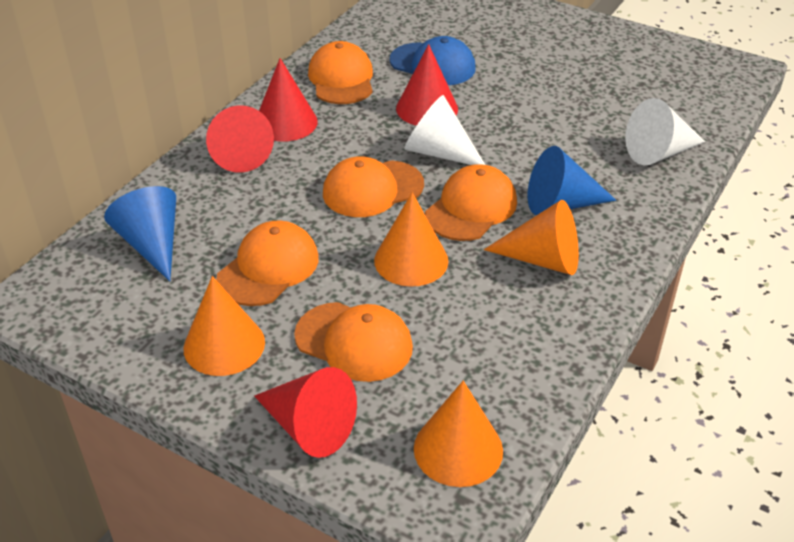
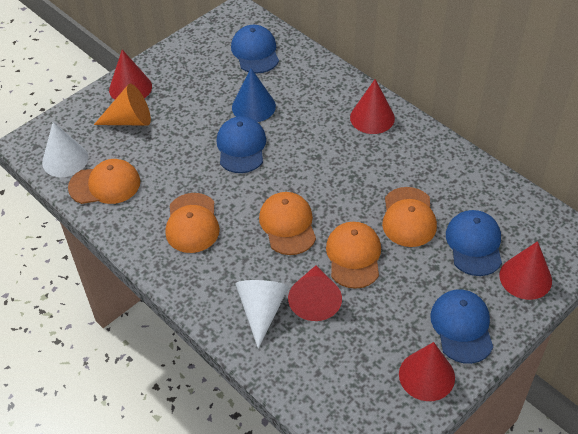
blue cap: [390,36,476,85] = 1 -> [217,116,266,173] [231,25,279,73] [430,289,493,364] [446,210,502,276] = 4
blue cone: [104,186,176,281] [528,146,616,215] = 2 -> [232,68,276,122] = 1
orange cone: [184,276,265,376] [374,192,449,287] [414,381,503,487] [484,200,579,275] = 4 -> [94,84,151,126] = 1
red cone: [206,105,274,173] [254,367,357,458] [259,58,318,142] [396,44,458,126] = 4 -> [109,50,152,100] [288,265,342,321] [350,79,395,134] [399,342,455,401] [499,241,552,300] = 5

